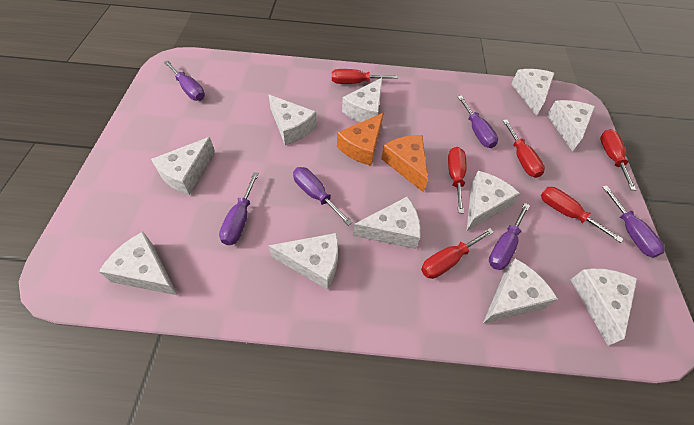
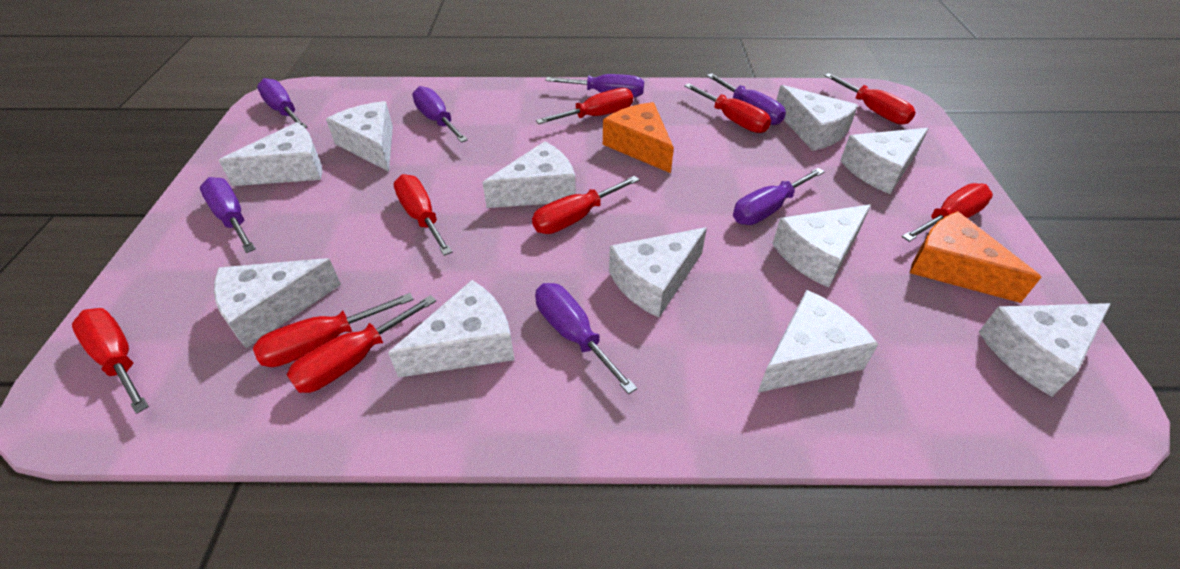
purple screwdriver: [164,61,205,101] [219,172,259,245] [293,167,353,226] [457,95,498,148] [489,203,530,270] [602,185,665,258] = 6 -> [200,177,256,253] [257,78,307,128] [412,86,468,143] [535,283,637,394] [546,74,644,97] [707,73,786,125] [733,168,825,225] = 7
red screwdriver: [332,69,398,84] [421,228,494,279] [448,147,467,214] [503,120,545,178] [541,187,623,243] [600,129,636,190] = 6 -> [72,308,149,414] [253,293,414,367] [287,295,436,393] [393,174,452,256] [532,176,640,234] [536,88,633,124] [684,83,771,133] [824,73,916,125] [902,183,993,242] = 9

